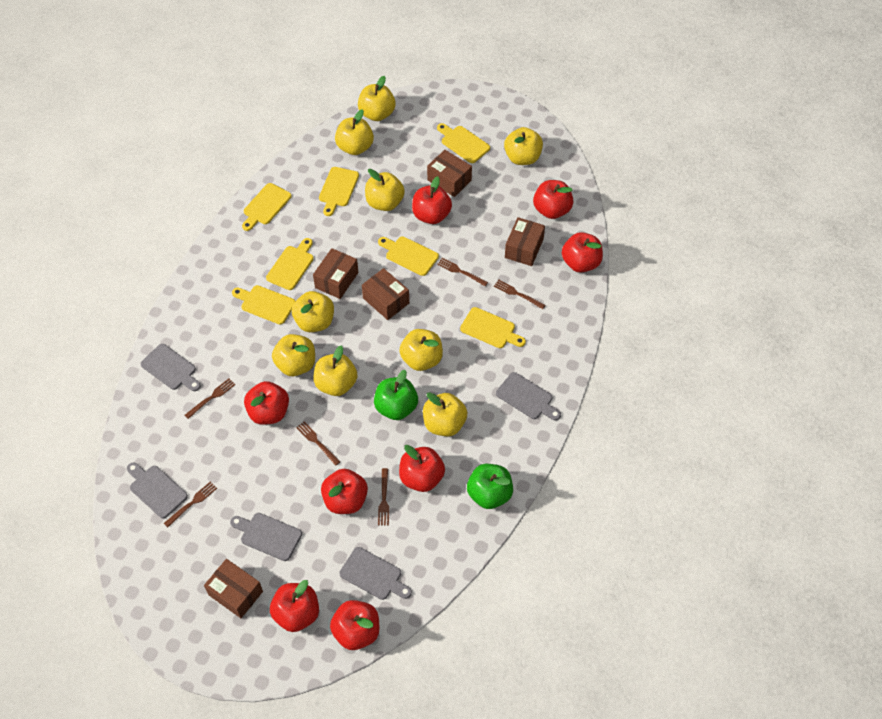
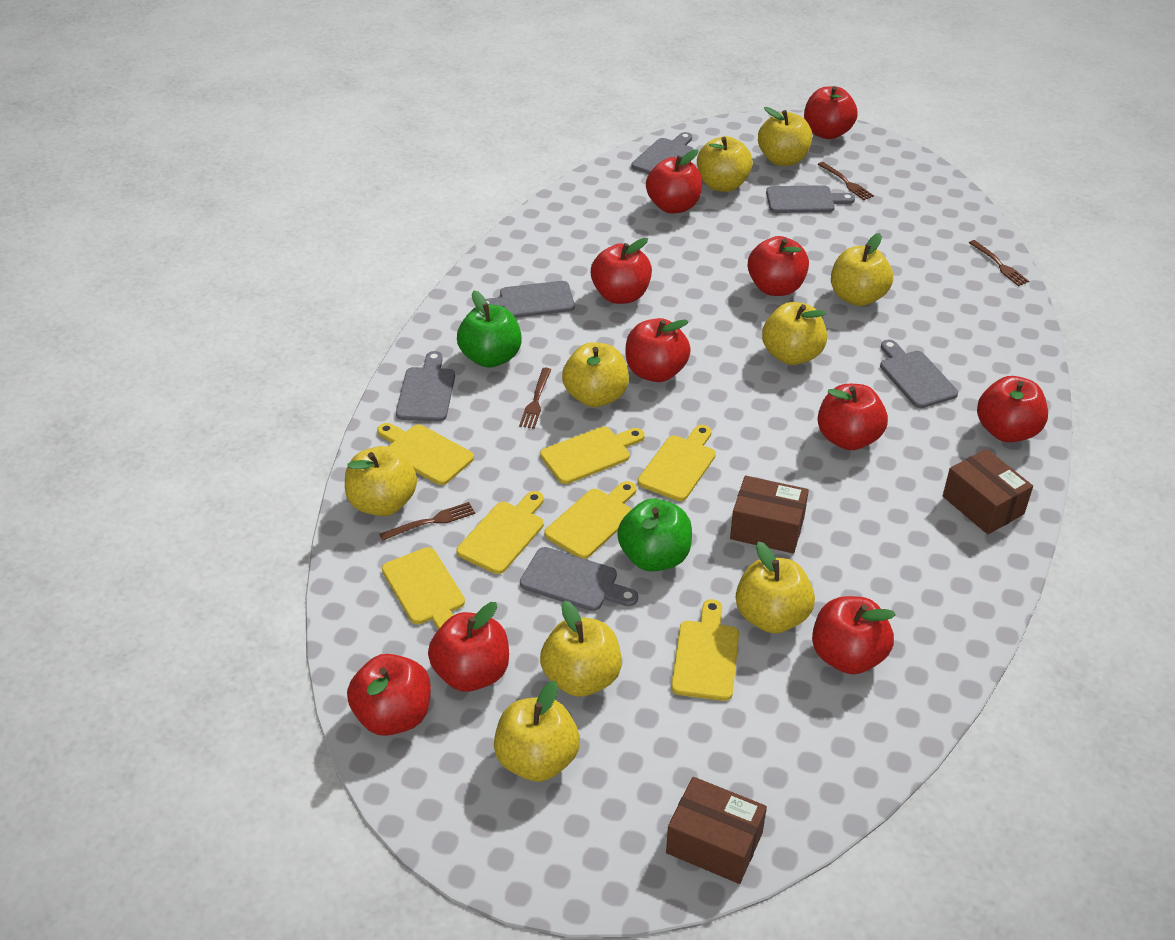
brown box: [204,559,263,618] [313,248,358,299] [362,268,409,320] [427,150,472,197] [505,217,545,266] = 5 -> [666,777,767,884] [730,476,809,554] [943,449,1033,534] = 3
brown fork: [164,482,217,527] [185,378,235,419] [296,421,340,466] [378,468,389,525] [437,258,488,286] [494,280,545,309] = 6 -> [379,502,475,541] [519,368,551,429] [817,162,874,200] [969,240,1029,286] = 4
grey cutting board: [127,462,188,519] [141,344,201,391] [230,513,302,561] [339,547,412,600] [496,372,561,421] = 5 -> [396,351,455,422] [485,281,575,318] [520,547,638,611] [631,132,694,174] [766,185,855,213] [880,340,958,408] = 6
red apple: [244,381,289,425] [270,580,319,632] [321,469,368,514] [330,600,379,650] [399,445,445,492] [412,176,452,224] [533,180,573,219] [562,232,603,273] = 8 -> [347,654,431,736] [428,602,509,692] [591,238,652,304] [626,318,691,382] [646,149,702,214] [748,236,809,296] [804,86,858,139] [812,596,896,674] [818,384,888,450] [977,376,1048,442] = 10

